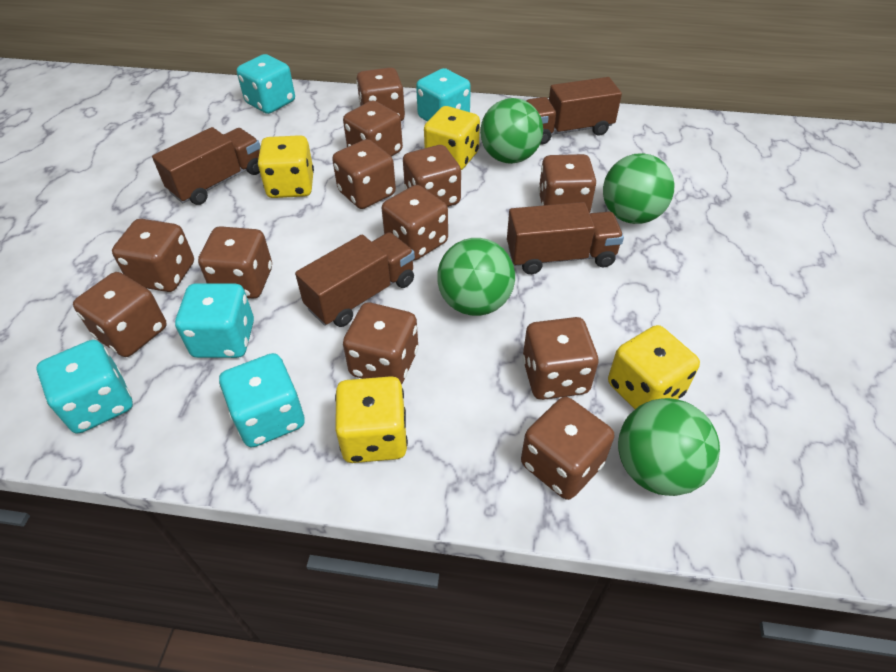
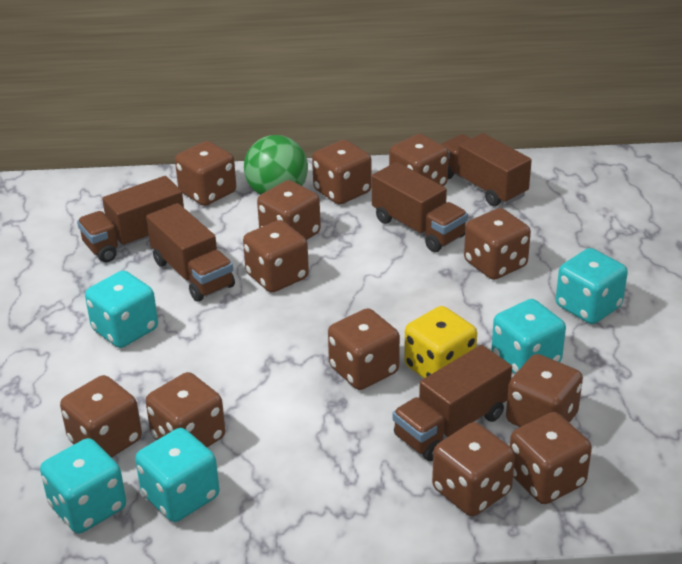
brown truck: [152,127,260,205] [295,232,415,327] [507,202,624,274] [527,77,622,144] = 4 -> [77,176,184,262] [146,203,235,302] [372,162,468,252] [392,345,512,461] [441,133,532,206] = 5
green ball: [437,238,515,316] [480,98,543,164] [603,153,674,224] [618,398,720,496] = 4 -> [244,135,308,195] = 1
yellow dice: [258,135,314,198] [335,376,408,463] [424,106,480,170] [608,325,700,409] = 4 -> [404,306,477,378] = 1

